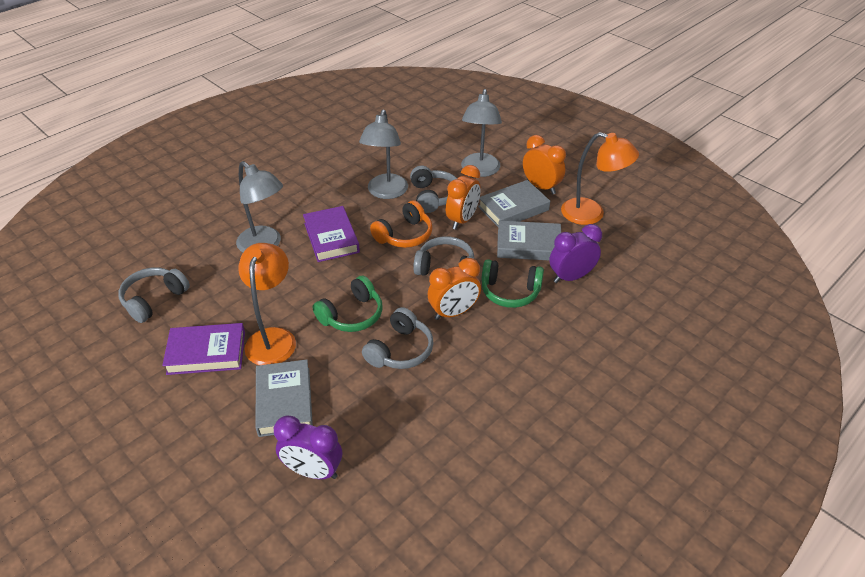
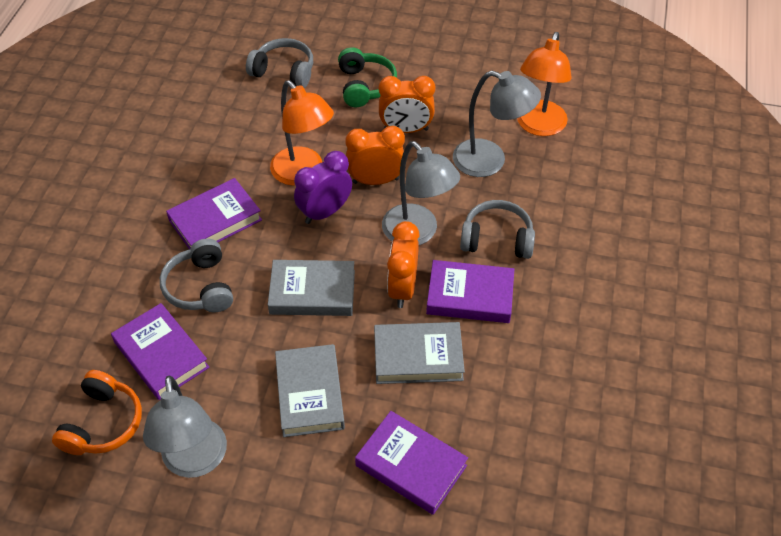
green headphones: [313,276,383,332] [481,259,544,308] = 2 -> [338,47,397,107] = 1
grey headphones: [118,267,190,323] [362,307,434,369] [410,166,457,213] [413,236,474,276] = 4 -> [160,239,233,312] [246,38,313,88] [460,200,535,259] = 3
purple book: [162,323,245,375] [303,206,360,262] = 2 -> [111,303,209,400] [166,178,262,249] [355,411,468,515] [426,260,514,323] = 4
purple clock: [274,415,342,479] [549,224,602,283] = 2 -> [294,151,352,224] = 1

